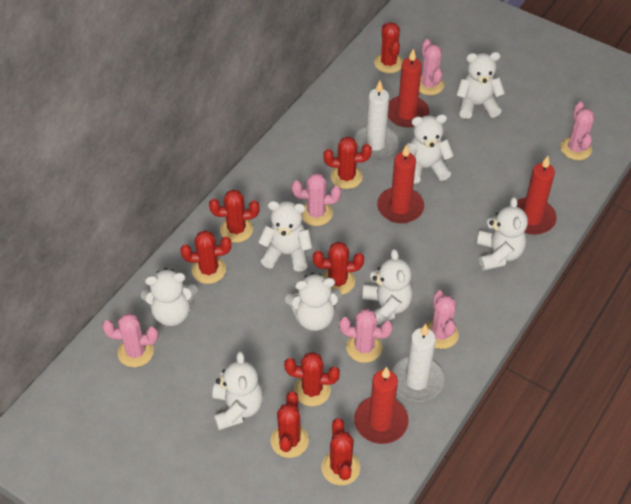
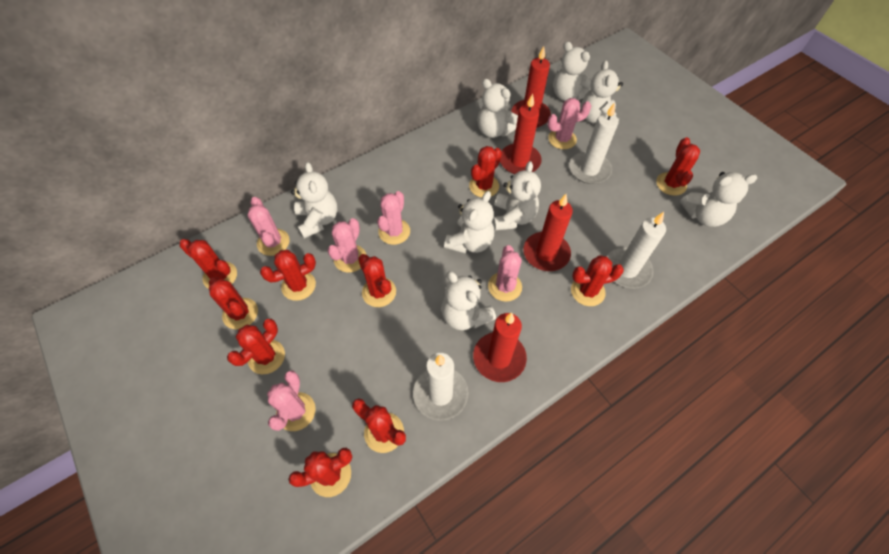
red cactus: [180,230,231,284] [209,190,260,243] [271,391,309,458] [284,352,340,406] [313,242,364,295] [322,418,360,485] [324,137,372,189] [374,22,403,73] = 8 -> [179,239,237,289] [209,277,258,329] [227,319,285,374] [260,250,316,301] [288,448,352,497] [352,398,406,453] [358,254,396,307] [469,146,502,197] [571,255,624,306] [656,137,700,196] = 10
white candle: [354,81,399,159] [392,324,444,402] = 2 -> [413,353,469,421] [569,103,619,184] [607,212,666,289] = 3

